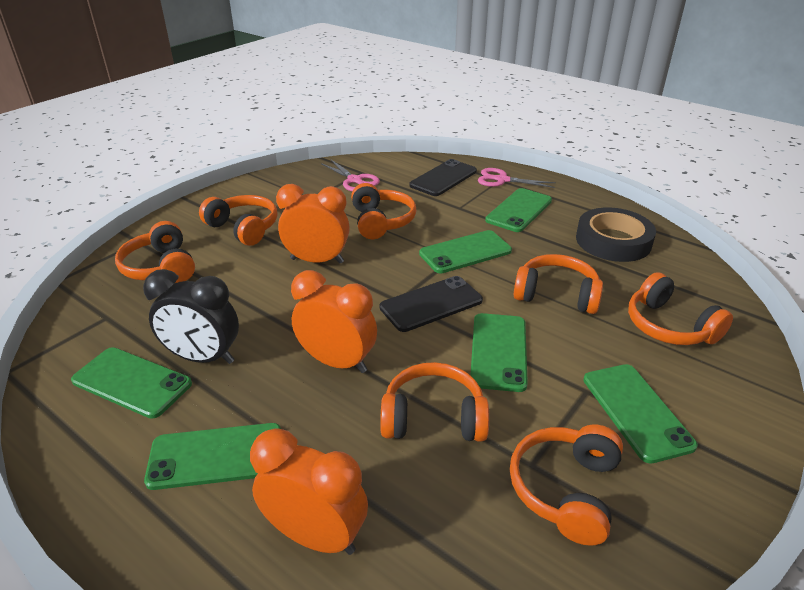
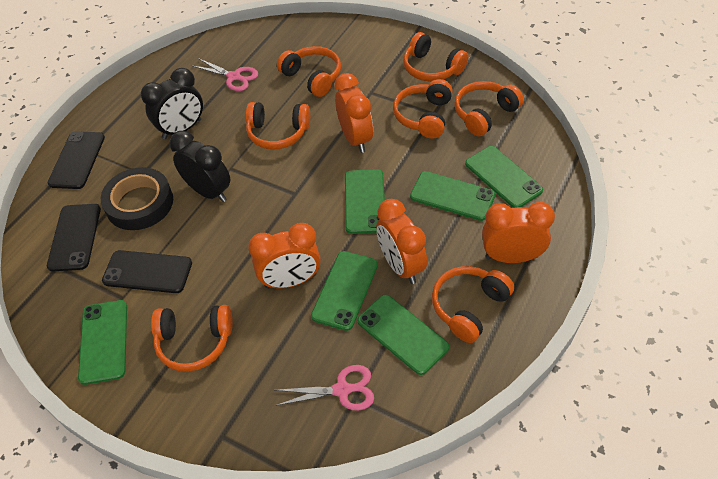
black clock: [143,269,239,364] = 1 -> [141,68,203,139] [170,131,230,202] = 2
black phone: [379,276,483,332] [409,159,477,196] = 2 -> [47,131,105,189] [47,204,101,271] [102,250,192,293] = 3
orange clock: [250,428,368,555] [276,184,350,264] [291,270,377,373] = 3 -> [248,223,321,289] [334,73,373,153] [376,199,427,284] [482,202,555,263] = 4

